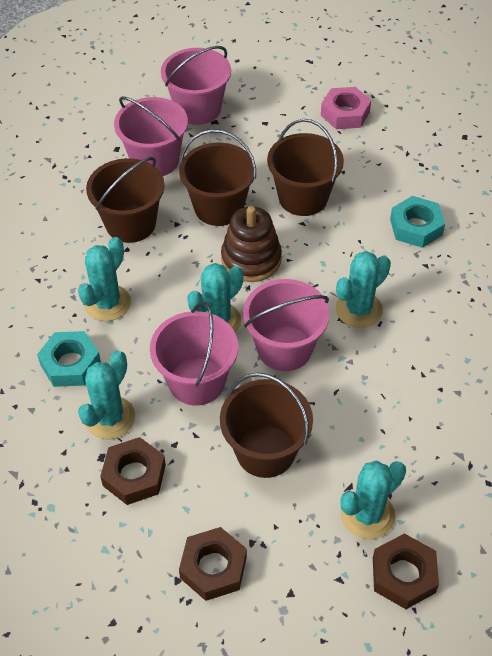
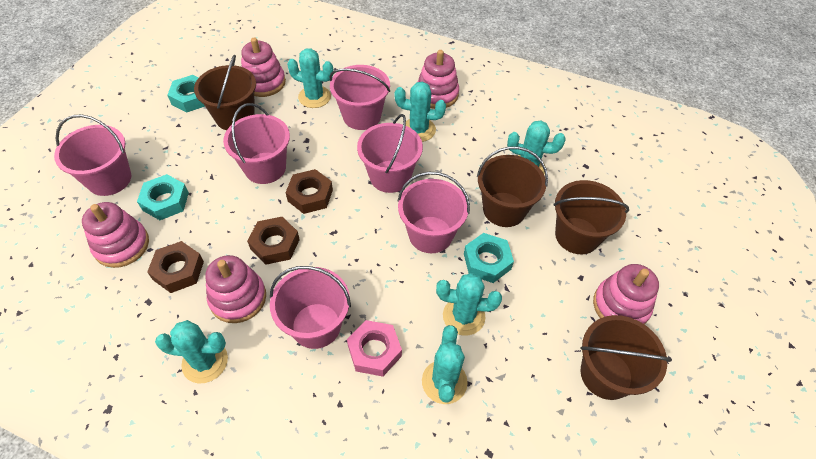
brown stacking toy: [221,206,282,282] = 1 -> none = 0
pink bucket: [114,97,188,176] [150,302,238,406] [161,46,231,125] [243,279,330,371] = 4 -> [54,114,131,196] [223,103,290,184] [270,266,351,349] [329,65,390,130] [357,114,423,193] [398,172,470,253] = 6
pink stacking toy: none = 0 -> [82,202,149,268] [205,255,266,323] [241,38,286,97] [418,50,459,109] [593,264,659,325] = 5
turquoise cactus: [78,237,131,321] [78,350,135,439] [187,263,243,333] [336,251,391,328] [340,461,406,539] = 5 -> [155,320,228,384] [287,49,334,108] [395,82,446,142] [422,325,468,404] [436,273,502,335] [507,120,566,175] = 6
turquoise nut: [37,331,101,387] [390,196,445,248] = 2 -> [137,174,189,220] [167,75,205,112] [464,233,514,283] = 3

